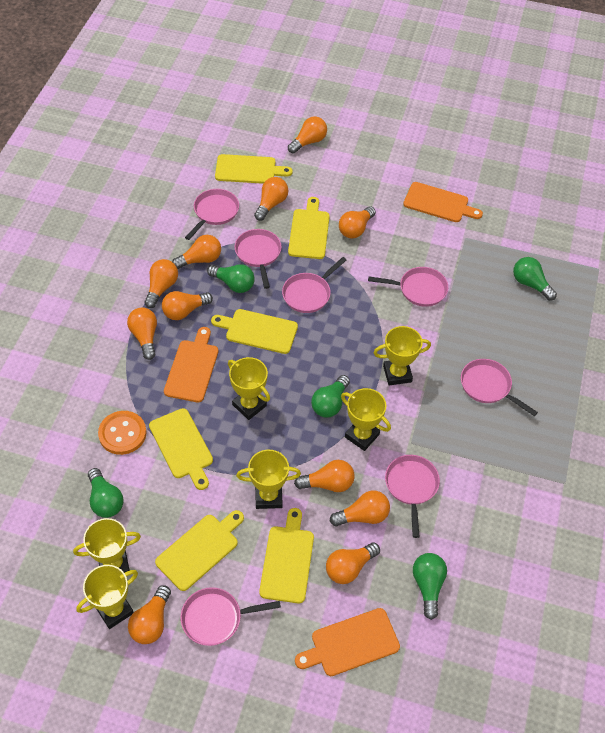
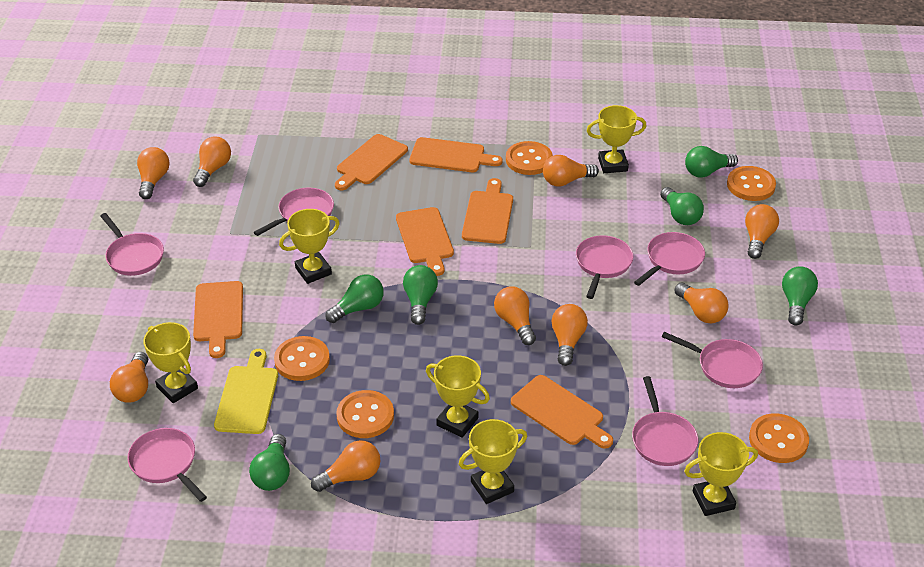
green light bulb: [88,468,123,518] [207,264,255,293] [311,375,350,417] [413,553,447,620] [513,257,557,301] = 5 -> [249,434,290,491] [325,274,384,323] [403,265,438,325] [660,187,704,225] [685,146,738,177] [782,266,818,325] = 6
orange button: [98,411,147,455] = 1 -> [274,336,330,381] [336,390,394,438] [506,141,553,175] [727,166,776,201] [749,413,809,463] = 5
orange cutting board: [164,327,218,402] [295,608,400,676] [403,182,483,222] = 3 -> [193,281,243,358] [335,134,408,190] [396,207,454,276] [409,137,503,172] [462,178,513,244] [511,375,613,449] = 6
orange light bulb: [127,307,157,360] [128,585,171,644] [144,259,178,308] [162,291,213,320] [172,235,221,269] [254,177,288,221] [288,116,327,154] [294,460,355,492] [326,542,380,584] [330,491,390,526] [339,206,376,238] = 11 -> [110,352,148,403] [137,147,170,199] [193,136,231,187] [311,440,380,492] [494,286,536,345] [543,155,599,187] [552,304,588,366] [674,283,729,323] [745,204,779,259] = 9
yellow cutting board: [149,408,213,490] [155,510,244,591] [211,309,298,354] [215,154,293,184] [259,508,314,604] [288,197,330,259] = 6 -> [214,349,278,434] = 1

